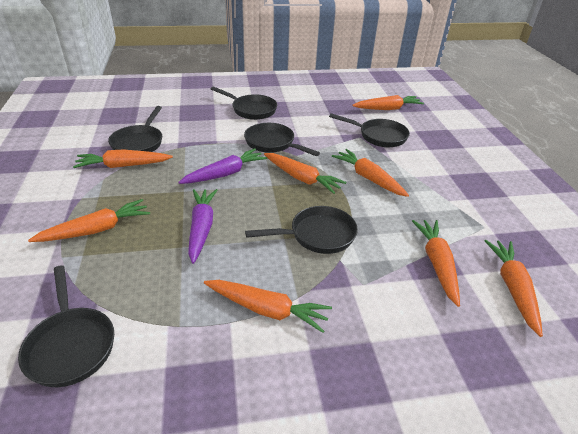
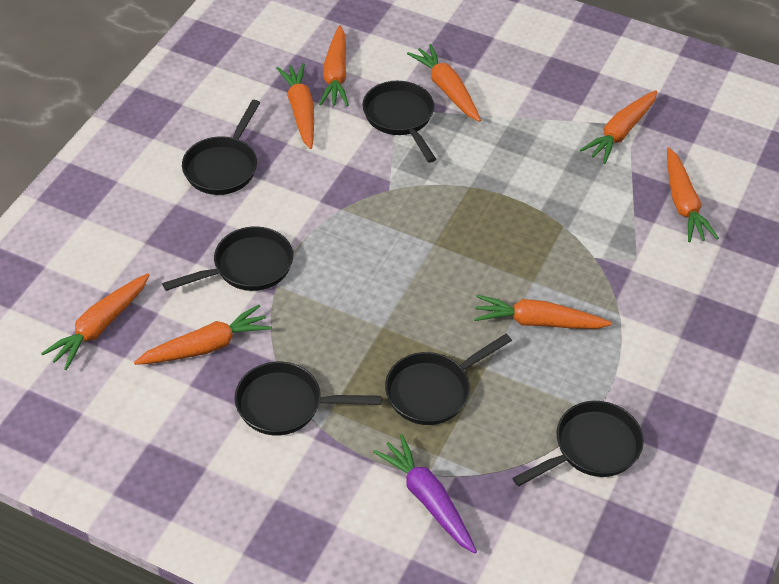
purple carrot: [178,148,267,184] [188,189,218,264] = 2 -> [373,434,477,554] = 1

